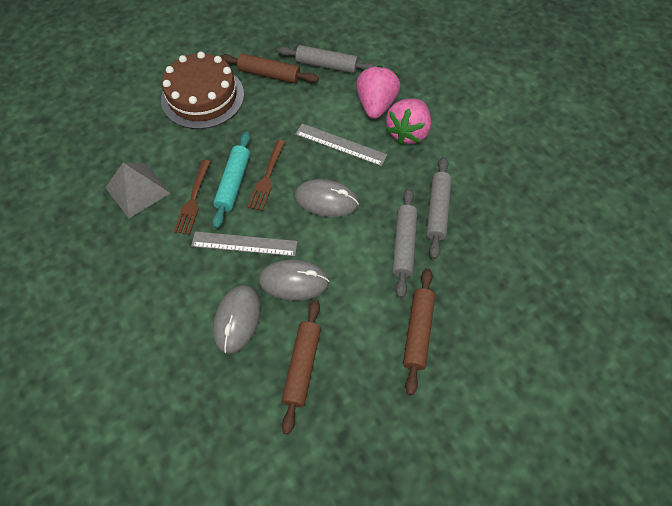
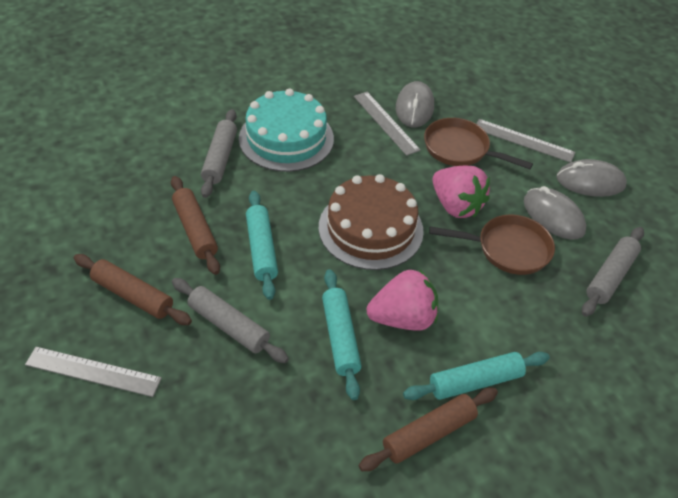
brown fork: [174,160,211,235] [247,140,286,211] = 2 -> none = 0
brown pan: none = 0 -> [424,118,533,169] [429,214,555,275] = 2
grey pyramid: [105,163,170,218] = 1 -> none = 0
grey ruler: [191,231,298,256] [295,124,388,166] = 2 -> [25,347,162,397] [354,92,421,156] [476,119,576,162] = 3
turquoise cake: none = 0 -> [239,88,334,172] = 1
turquoise rolling pin: [212,132,251,229] = 1 -> [246,191,278,300] [322,269,362,400] [403,352,550,400] = 3

